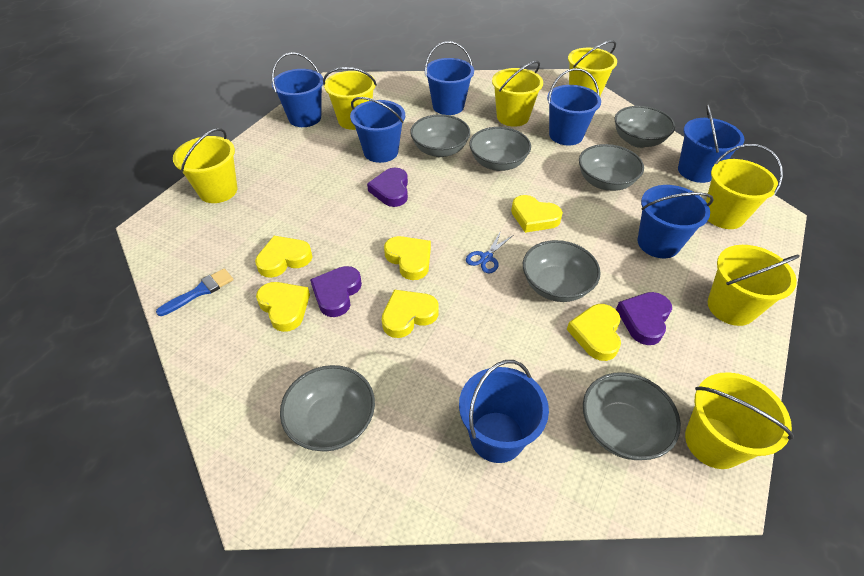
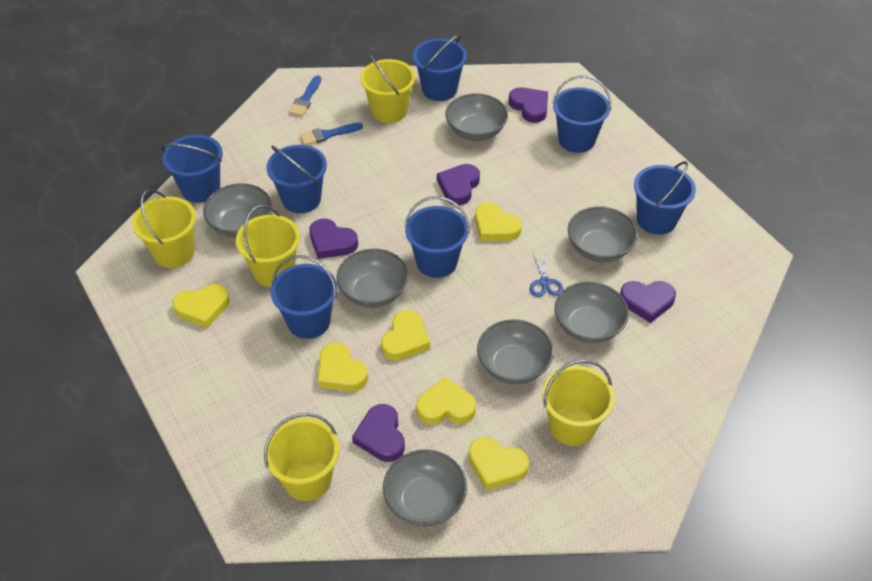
blue brush: [156,268,234,316] = 1 -> [289,75,321,116] [300,122,363,145] = 2
purple heart: [310,266,362,317] [367,168,408,207] [616,292,672,345] = 3 -> [310,218,358,259] [352,404,405,462] [437,164,480,205] [509,87,548,123] [620,281,676,323] = 5
yellow bucket: [173,128,237,203] [323,67,377,130] [492,61,543,127] [568,40,617,96] [685,372,794,469] [706,144,783,229] [708,245,800,326] = 7 -> [132,189,196,268] [236,205,300,287] [264,413,339,501] [360,53,415,123] [542,360,615,446] = 5

